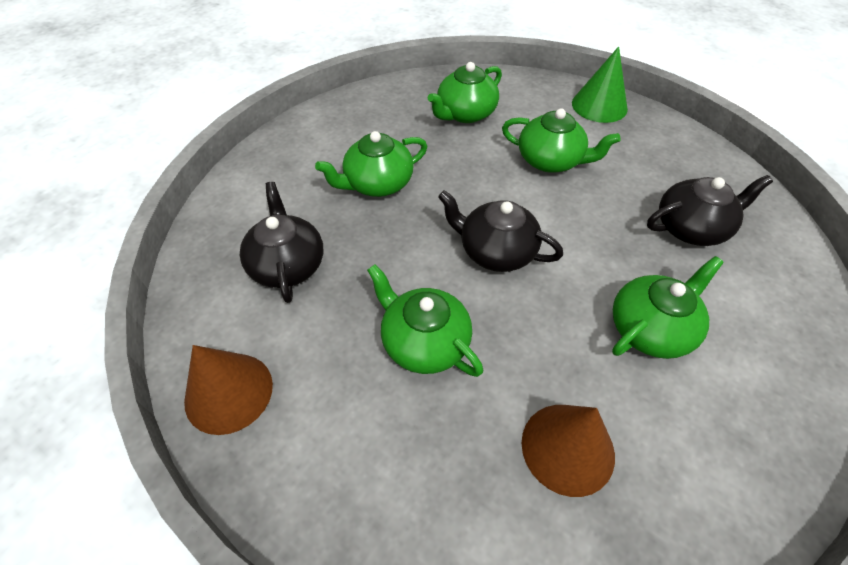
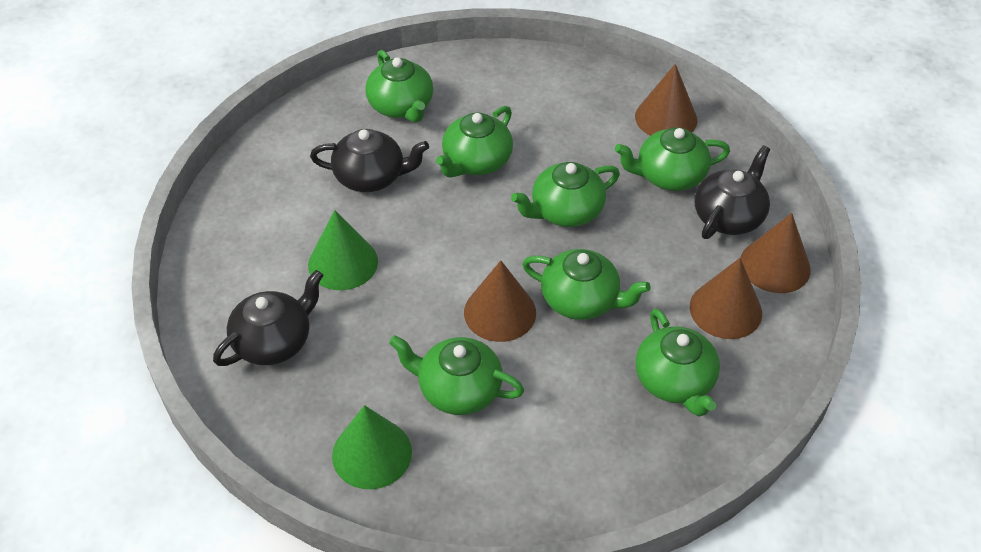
brown cone: [184,345,273,435] [521,405,615,497] = 2 -> [464,260,536,342] [635,64,698,136] [690,258,762,339] [740,213,811,293] = 4
green cone: [572,46,628,123] = 1 -> [308,210,378,290] [332,405,412,489] = 2
green teapot: [315,131,427,197] [367,264,483,377] [428,62,502,123] [502,108,620,173] [612,256,724,359] = 5 -> [365,50,433,123] [389,335,524,415] [436,106,513,178] [511,162,620,227] [522,249,651,320] [615,128,730,191] [635,308,720,417] = 7

